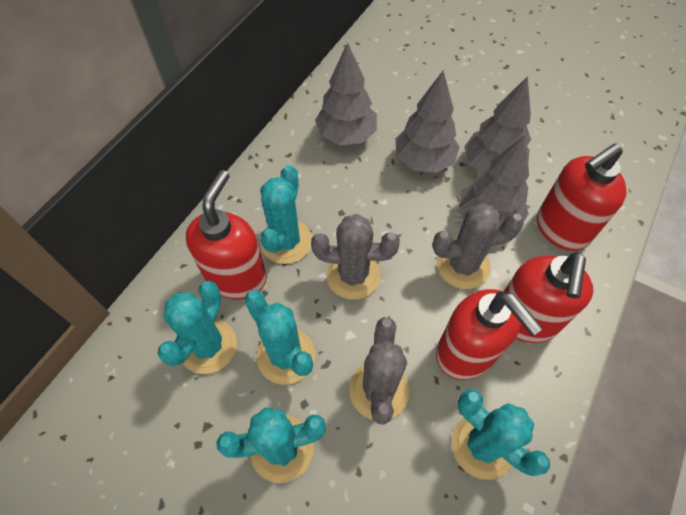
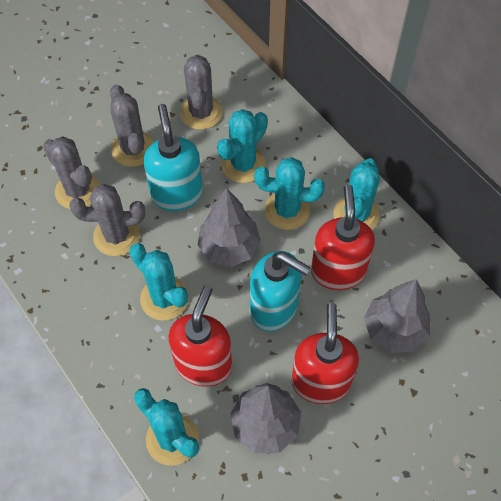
grey cactus: [311,214,400,299] [349,317,410,425] [432,203,524,289] = 3 -> [43,136,100,209] [69,184,145,256] [110,85,154,167] [180,54,223,130] = 4
grey tree: [315,42,377,145] [395,71,460,173] [458,135,529,226] [464,76,531,172] = 4 -> [198,188,261,267] [230,383,301,453] [364,279,430,353] = 3
red soap dispenser: [186,170,267,300] [436,289,543,380] [504,252,594,343] [537,144,627,251] = 4 -> [168,285,232,387] [291,303,359,404] [311,185,375,290] = 3
turquoise soap dispenser: none = 0 -> [144,104,203,211] [250,251,311,331] = 2

